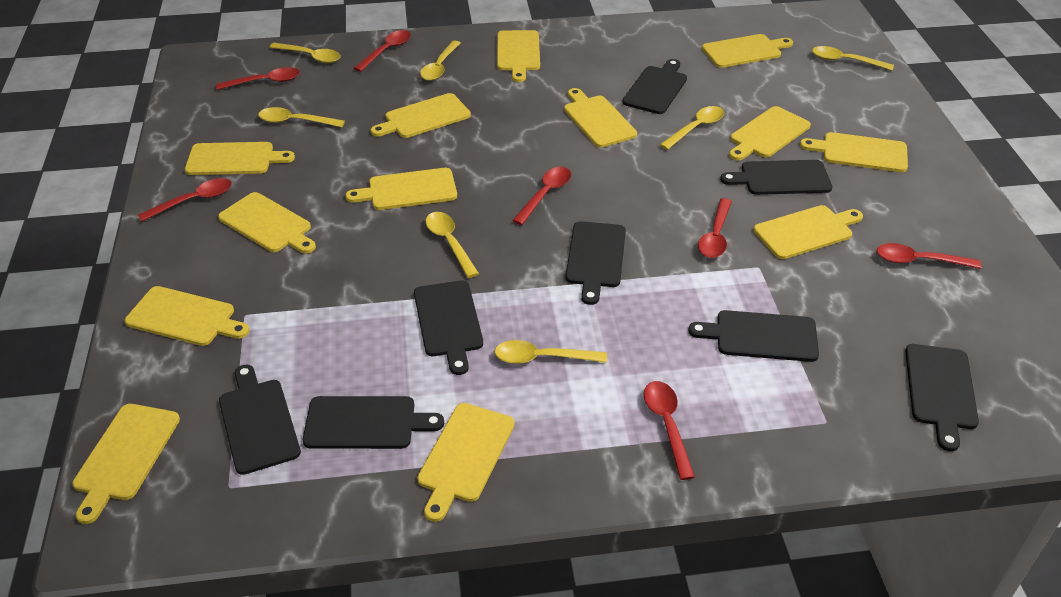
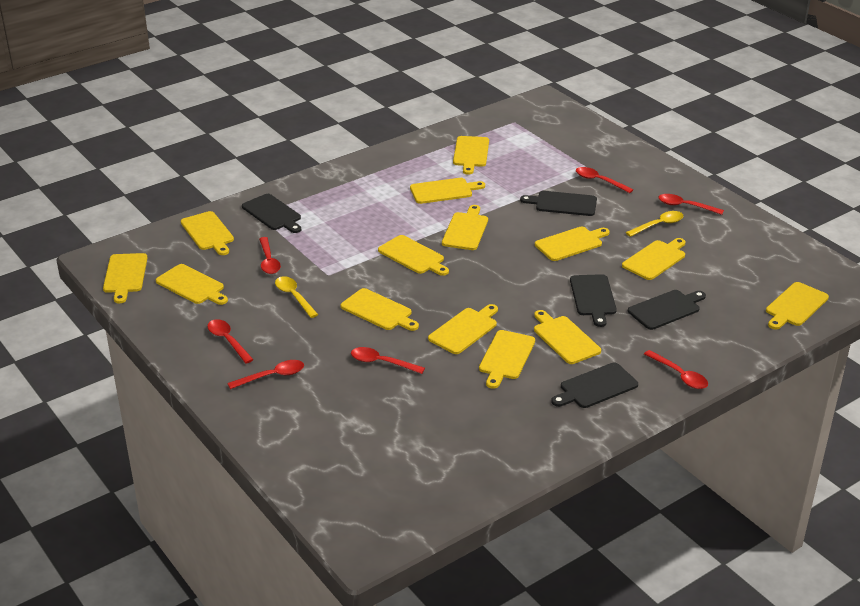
black cutting board: [219,364,301,475] [303,396,444,449] [414,280,483,375] [565,221,626,305] [622,59,687,114] [688,310,819,362] [720,160,832,195] [905,344,979,451] = 8 -> [242,194,301,233] [520,191,597,216] [551,362,638,408] [570,274,617,327] [628,290,706,330] = 5
yellow cutting board: [72,404,180,524] [125,286,250,346] [185,142,295,175] [218,192,316,253] [345,168,457,210] [371,93,471,138] [417,403,515,522] [497,30,540,82] [564,88,637,148] [702,34,793,68] [729,106,811,161] [754,205,863,259] [800,132,908,172] = 13 -> [103,253,147,303] [156,264,228,305] [181,211,234,255] [341,288,419,331] [378,235,449,276] [410,178,485,204] [428,304,498,354] [442,205,488,250] [453,136,489,175] [479,330,535,389] [534,310,601,364] [535,227,610,261] [622,238,685,280] [766,282,829,330] = 14
yellow spoon: [258,107,345,127] [269,43,341,63] [420,41,461,81] [425,212,479,278] [494,340,607,364] [660,106,724,150] [812,46,894,71] = 7 -> [275,276,318,318] [626,211,683,237] = 2

